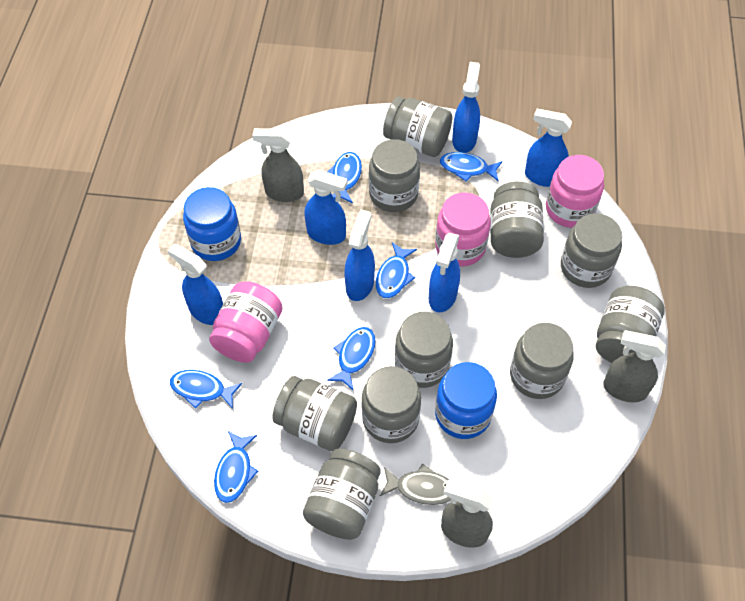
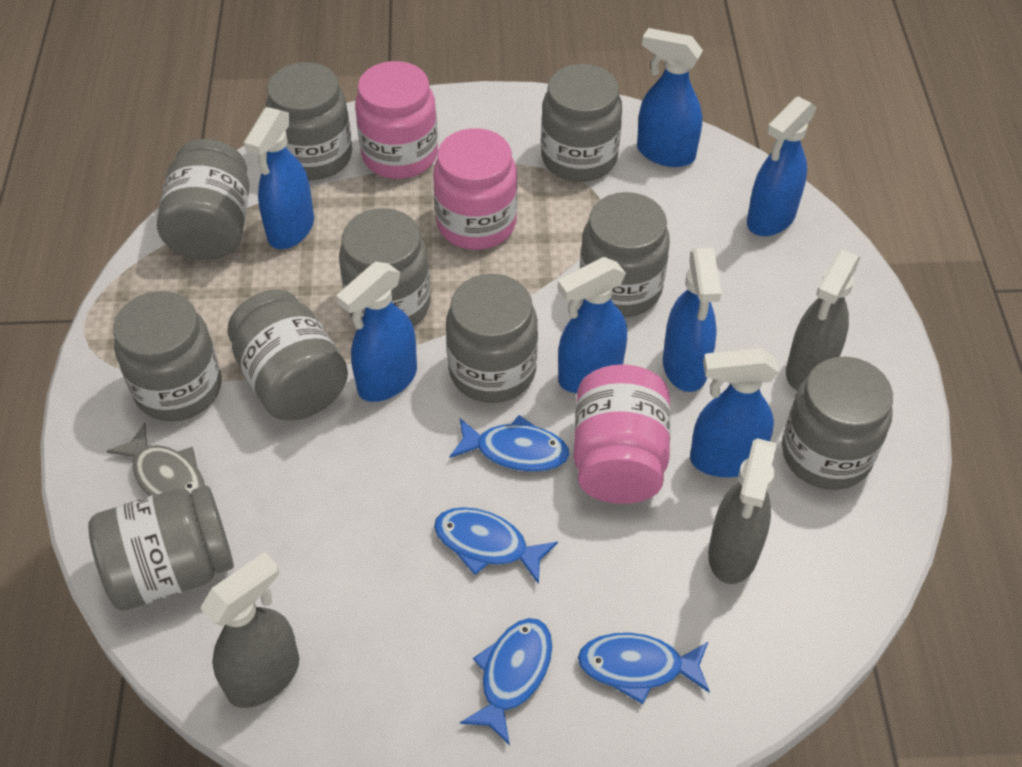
blue fish: [170,370,242,409] [214,431,258,503] [327,327,376,391] [328,152,362,203] [376,242,417,298] [440,152,502,182] = 6 -> [434,507,558,584] [449,415,569,472] [460,618,552,745] [578,633,710,704] = 4
blue jar: [183,187,241,261] [435,362,497,439] = 2 -> none = 0
blue spray bottle: [168,244,223,325] [304,169,348,245] [344,209,375,301] [429,233,460,312] [452,62,480,153] [525,109,572,187] = 6 -> [244,107,314,249] [337,262,417,402] [557,257,627,393] [637,28,703,167] [663,248,721,392] [690,348,779,477] [747,96,817,236] = 7

